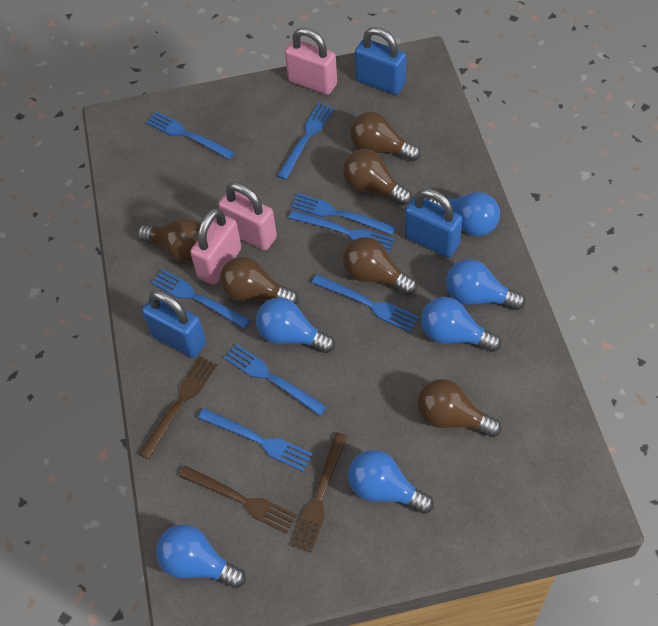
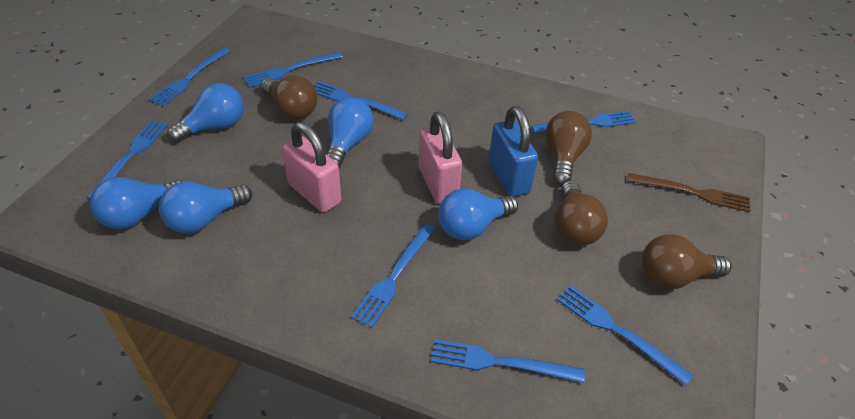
blue light bulb: [156,524,246,588] [256,297,335,353] [348,450,434,514] [421,297,501,352] [428,192,500,236] [446,259,525,310] = 6 -> [90,177,183,229] [159,181,252,234] [167,83,244,142] [326,97,373,168] [438,188,518,240] = 5
blue padlock: [142,290,206,358] [355,27,406,95] [405,189,462,258] = 3 -> [489,106,538,197] = 1
brown fork: [139,356,217,459] [179,465,297,534] [291,432,348,553] = 3 -> [627,173,751,212] = 1
brown light bulb: [138,218,201,262] [220,257,298,304] [343,149,412,205] [343,237,417,295] [350,111,421,161] [417,379,501,437] = 6 -> [261,75,317,120] [545,111,592,186] [555,180,608,246] [642,234,732,289] = 4
pink padlock: [190,208,242,285] [218,182,277,250] [285,27,337,95] = 3 -> [282,122,341,213] [418,112,462,204] = 2

